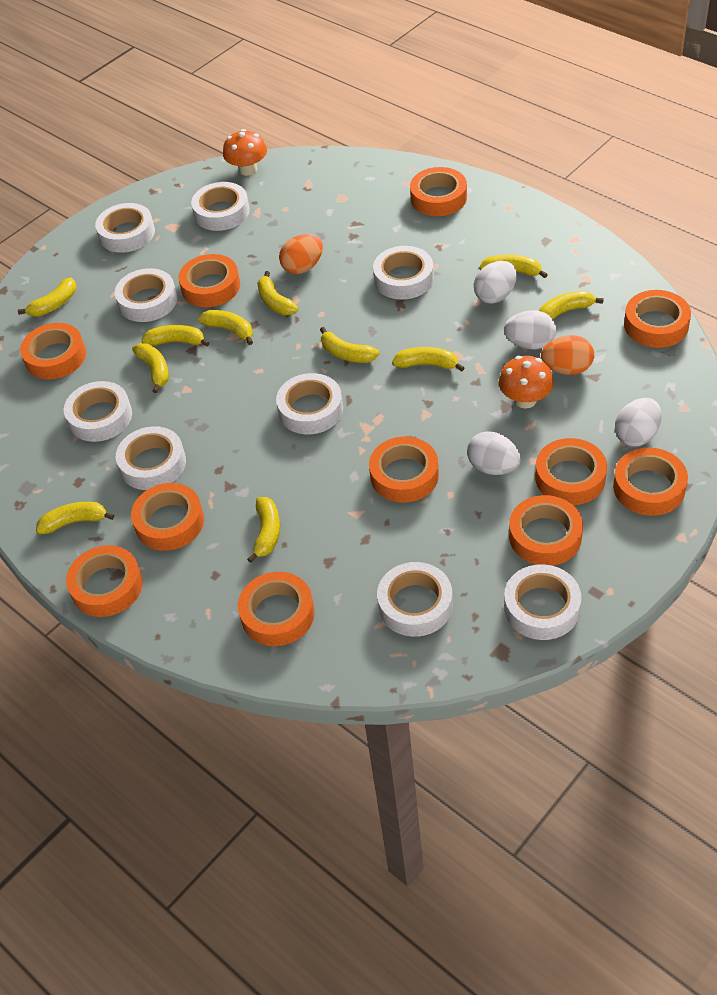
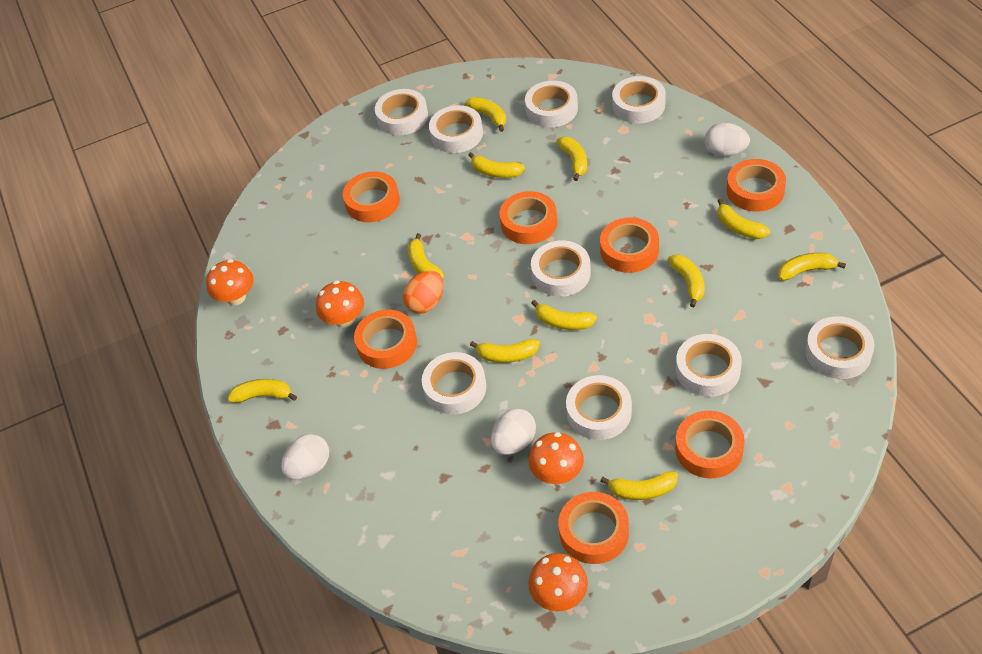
orange egg: [279,234,323,274] [541,335,594,375] = 2 -> [403,271,444,314] = 1
orange mushroom: [223,129,267,176] [499,356,554,408] = 2 -> [206,259,254,305] [316,280,364,328] [528,553,588,611] [529,432,584,484] = 4
orange tape: [20,323,86,379] [66,545,143,617] [131,483,204,551] [178,254,240,307] [238,572,315,646] [369,437,439,503] [410,167,467,216] [509,495,583,566] [535,438,607,505] [613,448,688,516] [624,290,691,348] = 11 -> [343,171,400,222] [354,310,417,369] [499,191,557,244] [558,492,629,564] [600,217,659,273] [675,411,745,478] [726,159,786,212] = 7
white egg: [467,431,520,475] [474,261,517,304] [504,310,556,349] [615,398,661,447] = 4 -> [281,434,329,480] [491,408,536,455] [704,123,750,157] = 3

